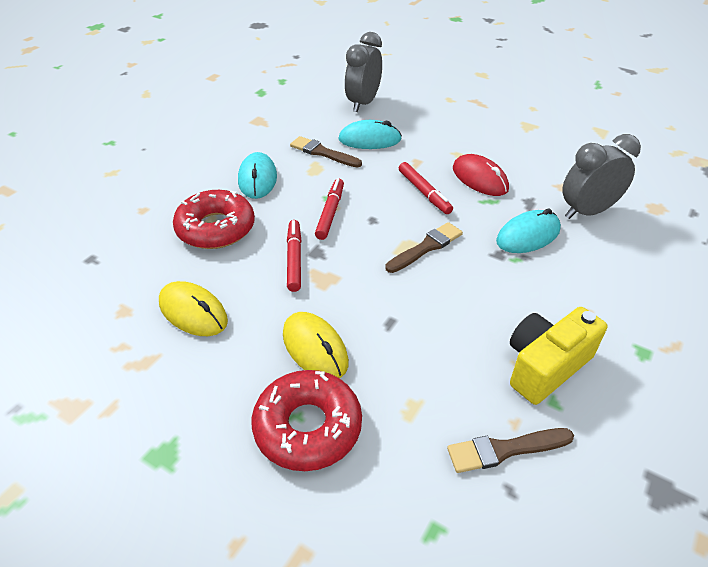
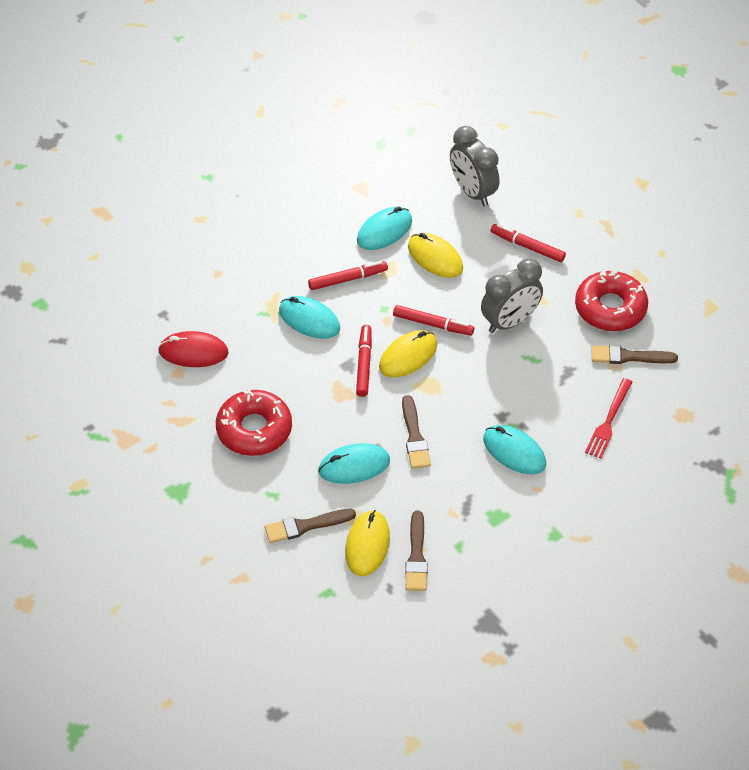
brown brush: [290,136,362,167] [385,222,463,273] [447,428,574,473] = 3 -> [265,509,356,543] [402,395,431,469] [405,511,428,591] [592,345,678,364] = 4
red fork: none = 0 -> [585,378,632,458] = 1
red marker: [287,220,302,292] [315,178,344,240] [399,162,453,214] = 3 -> [308,261,388,290] [356,325,372,397] [393,305,474,336] [491,224,566,262] = 4
turquoise mouse: [238,152,277,199] [338,120,402,149] [496,209,561,253] = 3 -> [279,296,340,339] [318,443,390,484] [357,207,412,250] [483,425,546,474] = 4
yellow camera: [510,307,607,405] = 1 -> none = 0
yellow mouse: [159,281,228,336] [283,312,349,378] = 2 -> [345,510,390,576] [379,330,437,378] [408,233,463,278] = 3

